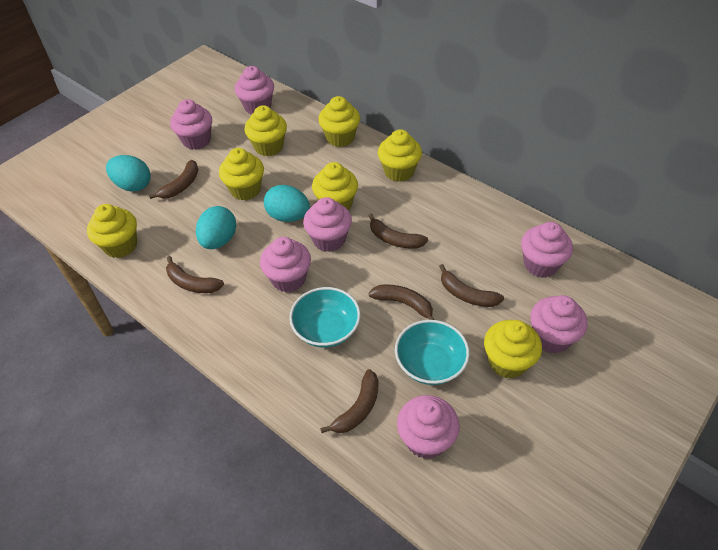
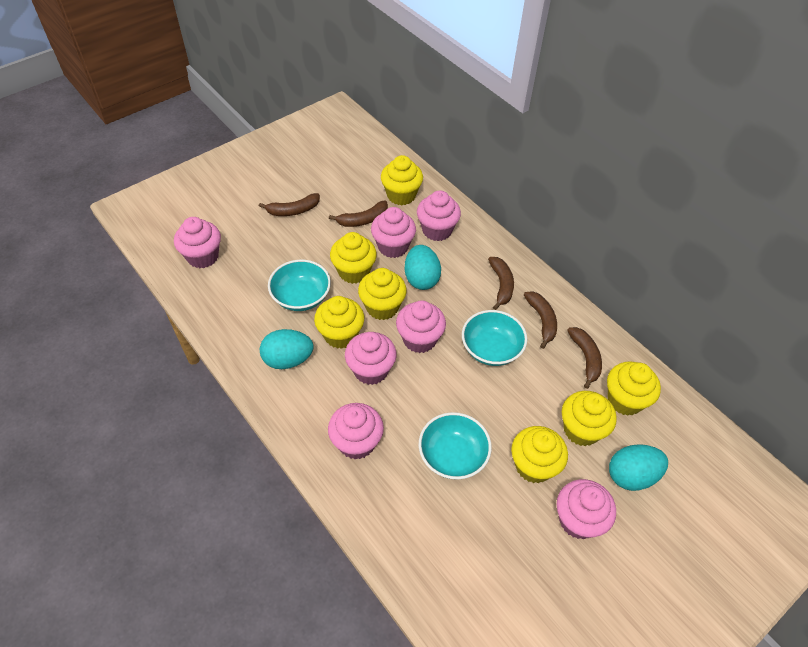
brown banana: [149,160,198,199] [166,256,224,293] [320,369,378,433] [368,213,428,249] [368,284,434,320] [439,264,504,307] = 6 -> [259,193,320,216] [329,200,388,227] [488,257,514,310] [524,291,557,349] [567,327,602,389] = 5
turquoise bowl: [289,287,360,348] [395,320,469,385] = 2 -> [268,260,331,311] [419,412,492,480] [462,310,527,366] = 3

